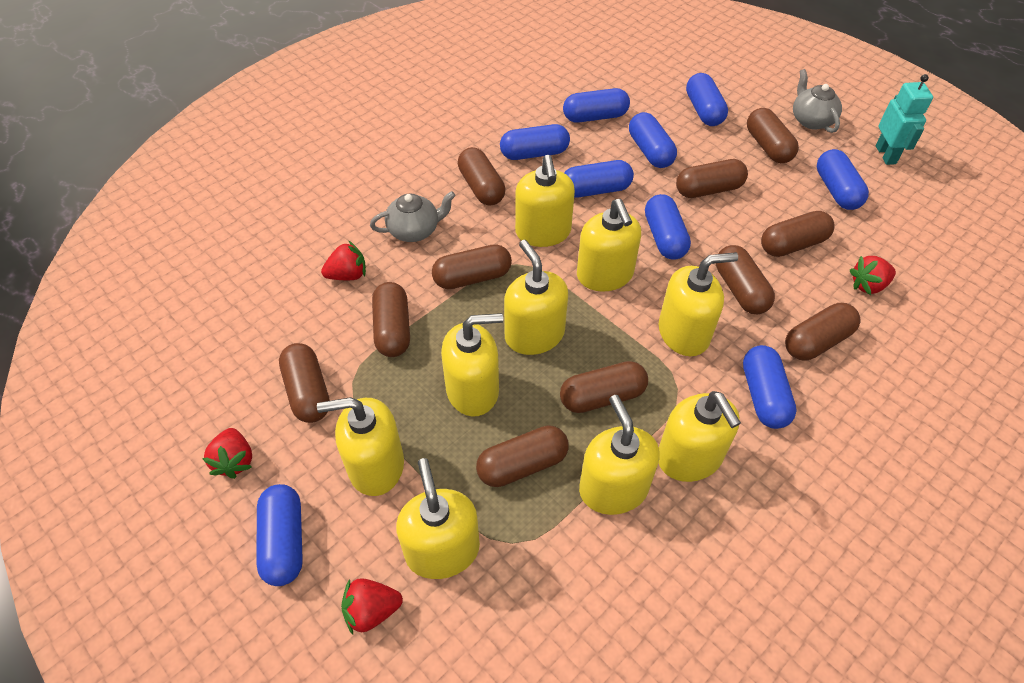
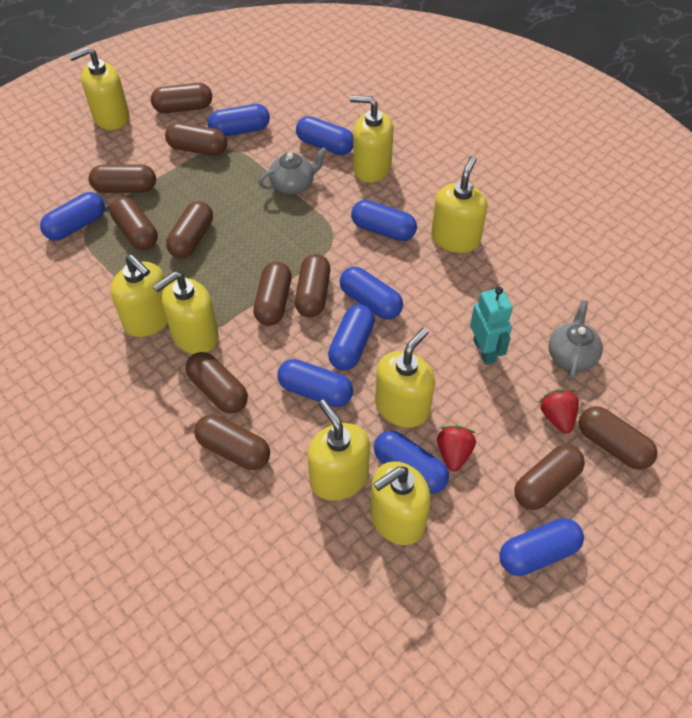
red strawberry: [202,428,252,479] [321,241,366,280] [341,578,403,634] [850,256,896,295] = 4 -> [437,426,476,471] [538,389,579,433] = 2
yellow soap dispenser: [317,397,404,496] [396,458,480,579] [441,313,503,417] [504,240,568,355] [515,155,575,247] [577,199,641,291] [579,395,660,515] [658,391,741,482] [659,252,738,356] = 9 -> [69,47,129,130] [111,255,168,337] [153,271,219,354] [307,400,370,501] [350,95,394,183] [370,461,431,545] [375,328,435,428] [431,156,488,253] = 8

